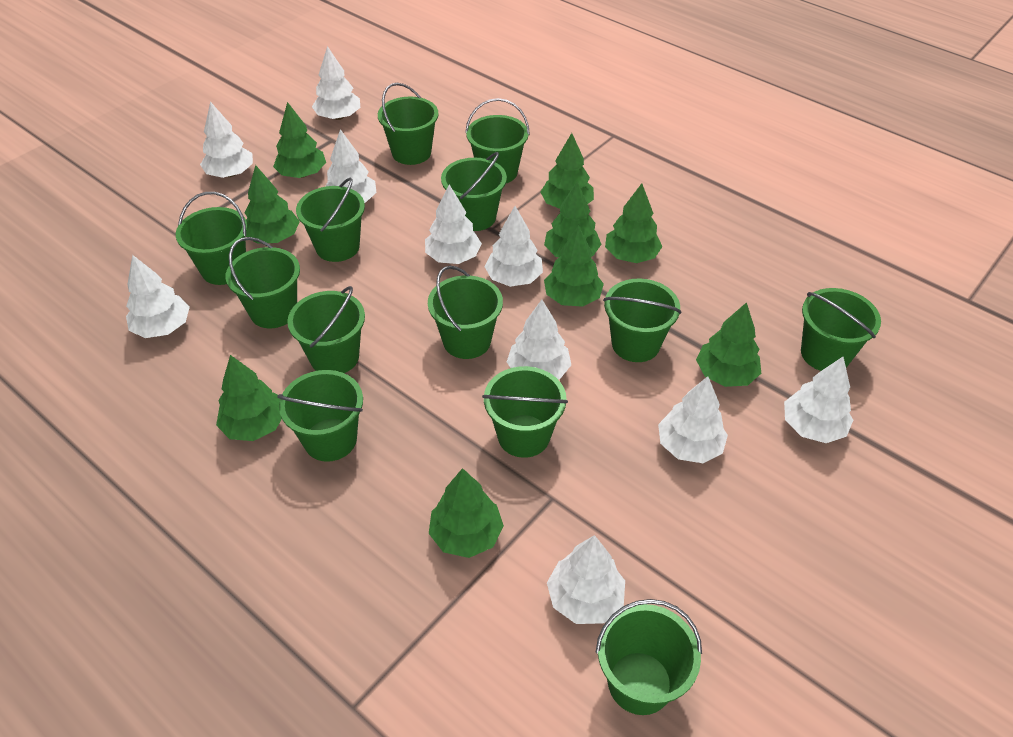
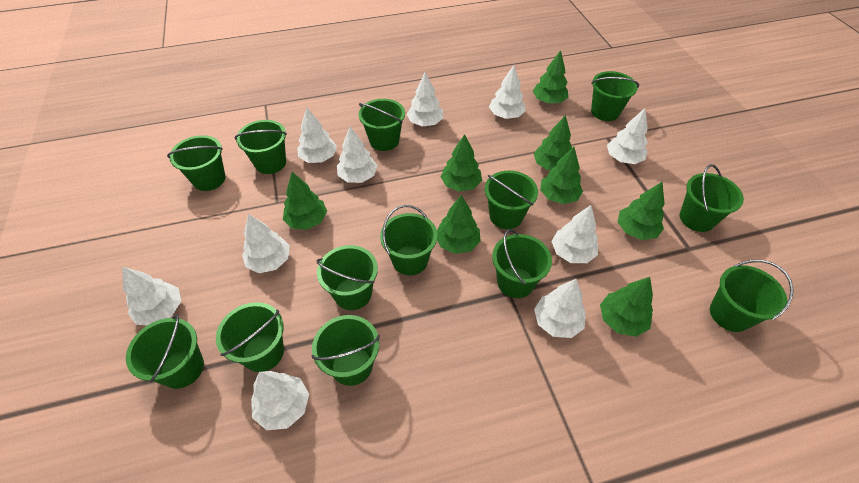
green tree: [216,355,282,441] [245,165,300,244] [273,102,326,178] [429,468,504,558] [540,133,594,209] [544,181,602,257] [544,225,604,307] [605,183,662,263] [696,302,761,387] = 9 -> [283,172,327,230] [437,195,481,254] [441,134,482,192] [533,50,568,103] [534,115,572,171] [540,147,583,204] [600,277,653,337] [617,182,665,240] = 8

